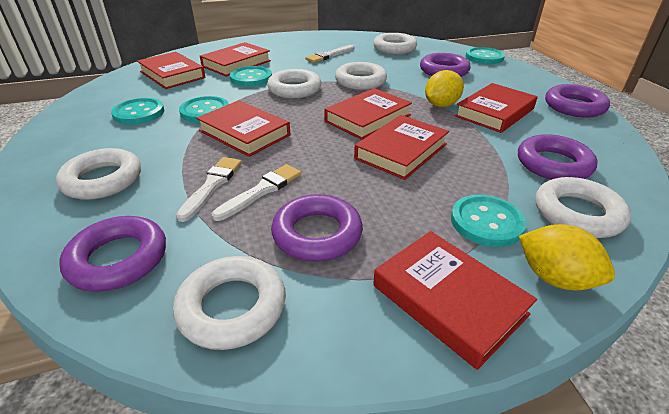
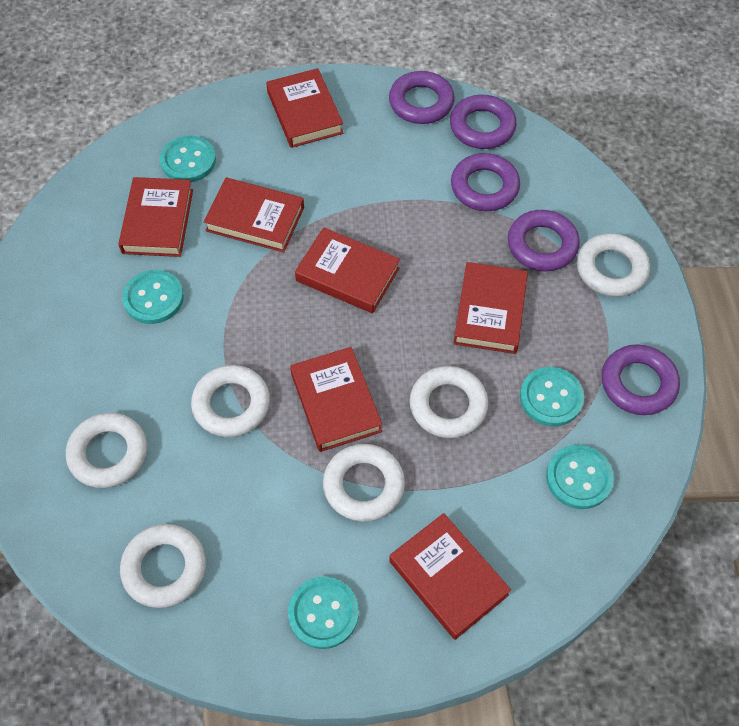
white brush: [176,157,242,222] [212,164,301,221] [306,45,354,63] = 3 -> none = 0
yellow lemon: [425,70,464,107] [519,224,615,290] = 2 -> none = 0

